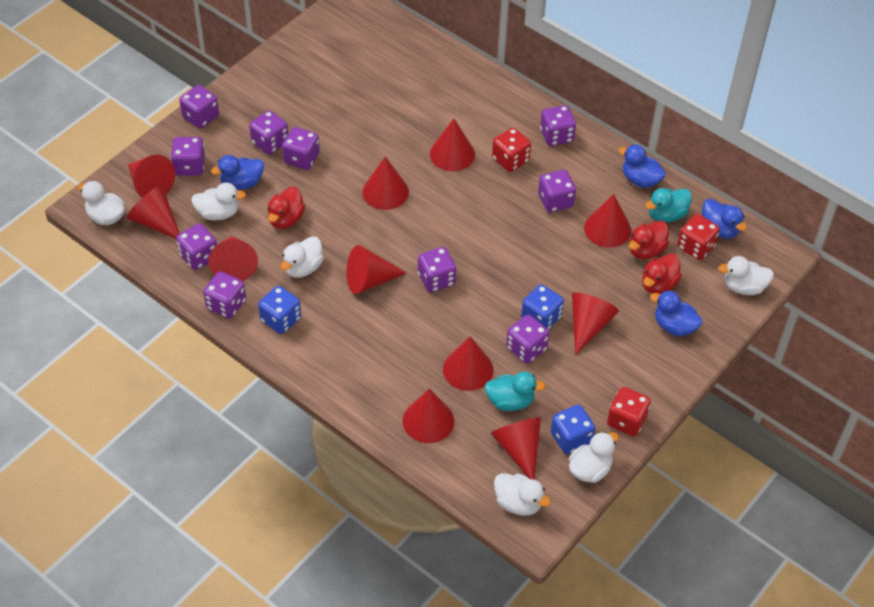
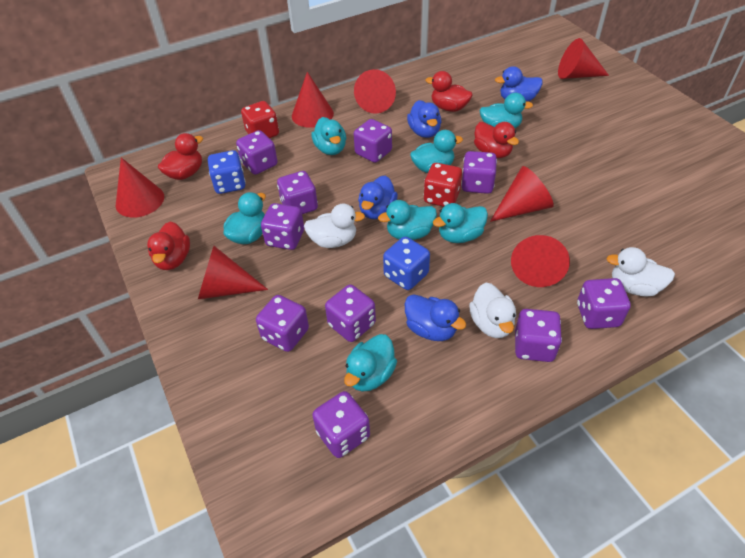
blue dice: [258,286,301,334] [521,284,564,329] [551,405,595,454] = 3 -> [208,150,246,194] [383,237,430,290] = 2
red cone: [127,185,180,239] [128,155,175,198] [209,236,258,281] [347,245,406,294] [362,157,409,210] [403,388,454,443] [430,119,475,171] [443,336,493,391] [491,417,541,480] [572,293,619,355] [584,194,631,248] = 11 -> [116,158,164,218] [198,246,268,299] [292,72,334,128] [354,69,396,114] [490,166,554,222] [511,235,570,287] [558,38,609,79] = 7
red dice: [492,128,531,172] [607,387,651,436] [677,214,720,260] = 3 -> [241,101,279,138] [424,163,462,207] = 2
red duck: [268,187,305,229] [629,221,669,259] [642,253,682,294] = 3 -> [147,222,190,270] [158,133,203,180] [425,71,473,112] [474,122,519,158] = 4
turquoise duck: [485,371,545,411] [645,188,692,222] = 2 -> [223,192,266,244] [311,117,346,155] [344,334,397,392] [378,200,437,240] [410,130,463,173] [433,203,488,243] [480,93,533,128] = 7
white duck: [78,181,125,225] [191,182,246,221] [280,236,324,278] [494,473,551,516] [569,432,619,483] [718,256,774,295] = 6 -> [304,204,365,248] [469,283,516,338] [606,247,675,297] = 3

